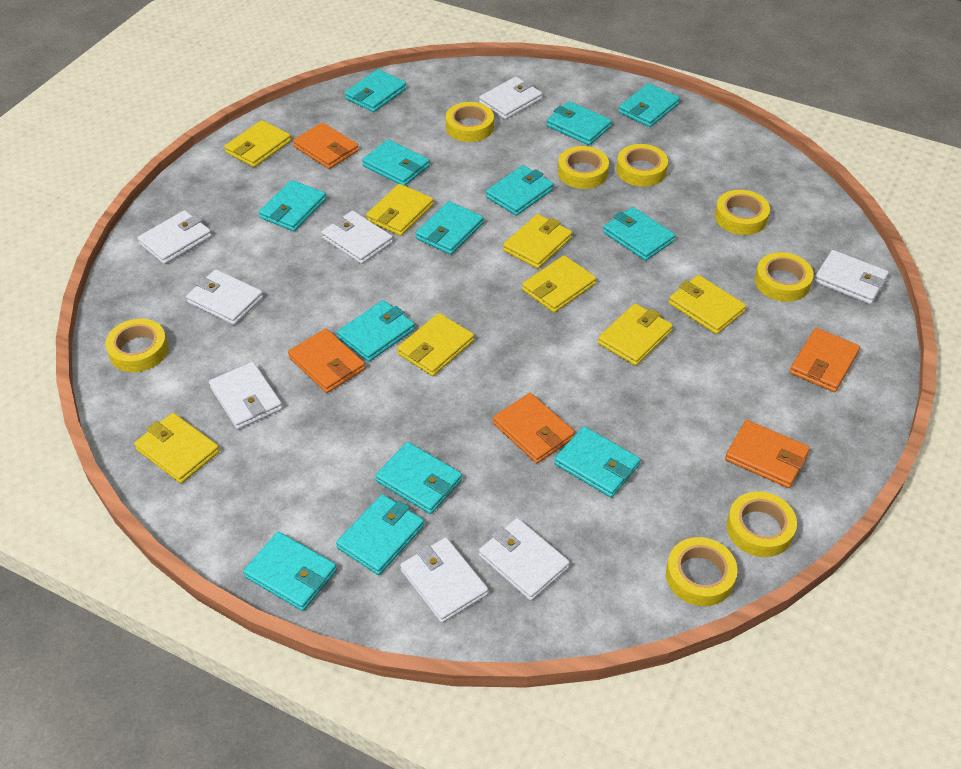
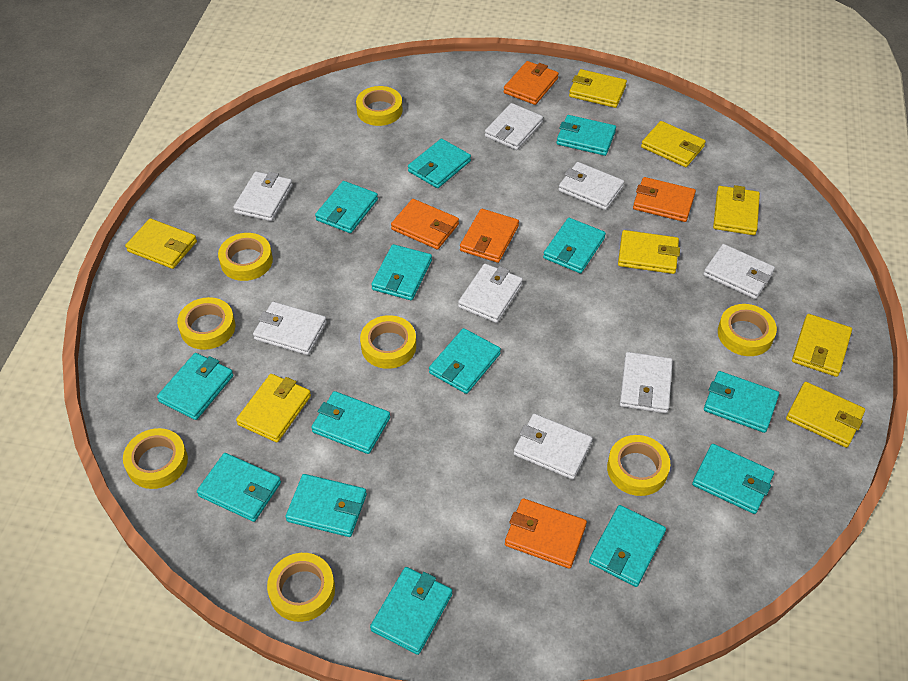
turquoise wallet: [243,532,337,611] [259,180,326,231] [336,494,424,575] [337,300,415,362] [345,69,407,112] [362,139,430,186] [375,442,462,514] [416,201,484,255] [486,165,554,216] [547,101,612,145] [554,426,641,498] [603,207,675,261] [618,83,680,127] = 13 -> [157,353,233,420] [197,453,281,522] [285,474,367,537] [311,391,390,454] [315,181,378,233] [370,567,452,655] [371,244,432,300] [408,139,471,188] [429,328,501,394] [543,218,606,273] [557,115,616,156] [589,505,666,587] [692,444,774,514] [704,371,779,433] = 14

